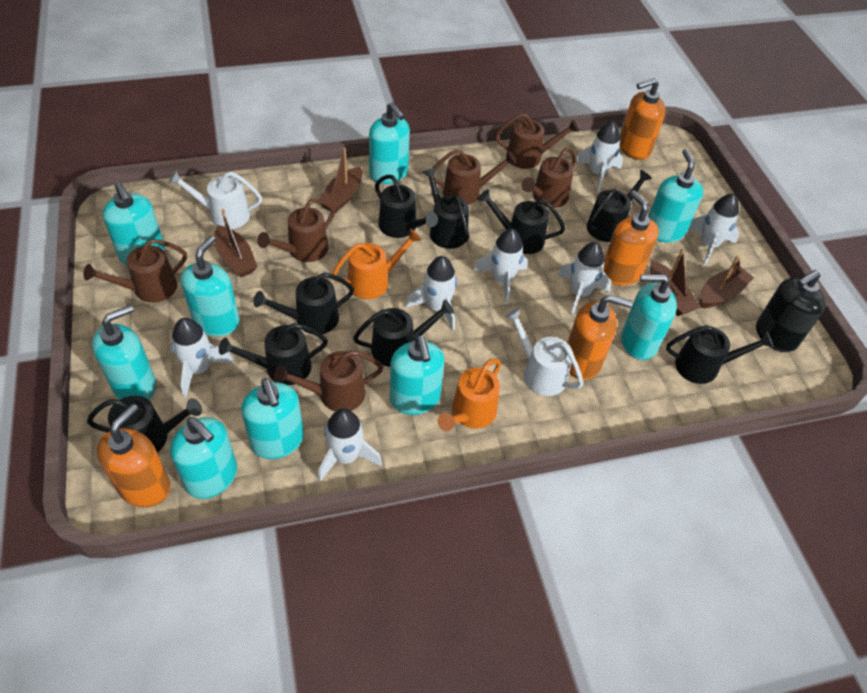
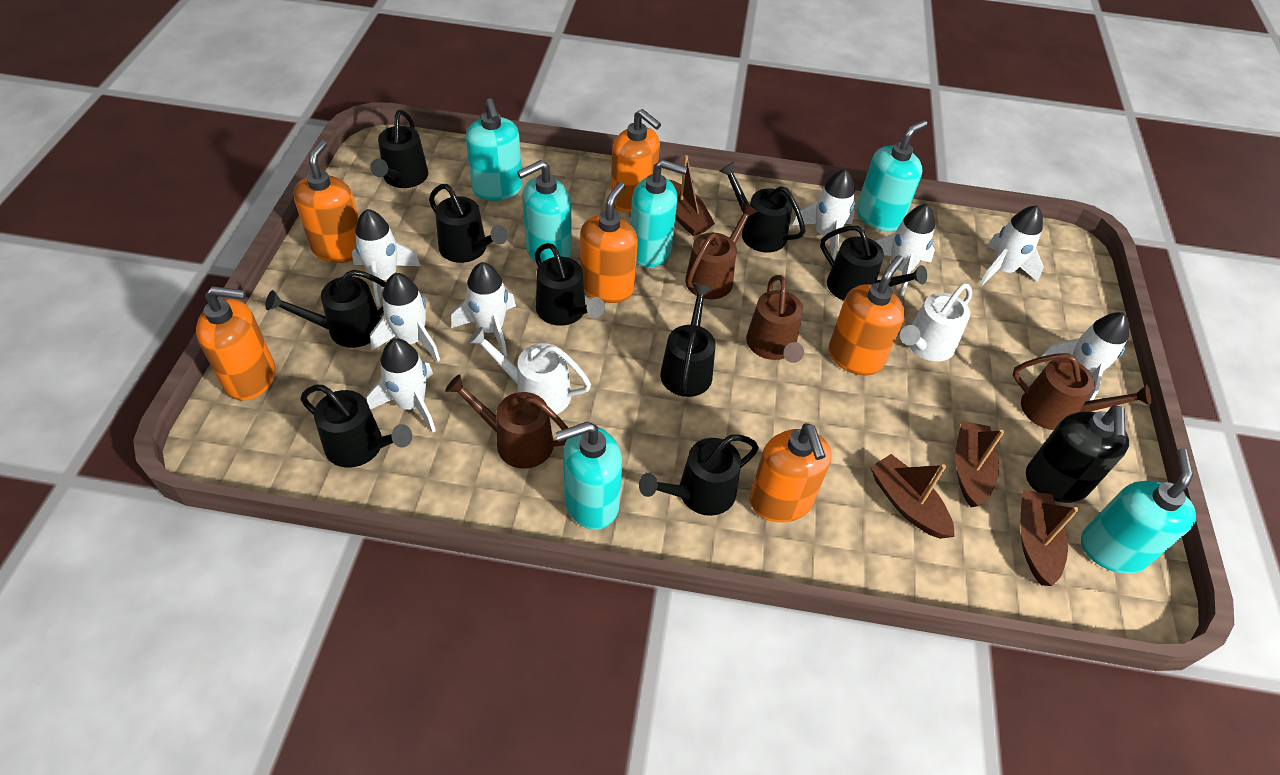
brown watering can: [83,239,187,303] [257,199,335,262] [274,350,383,411] [433,149,517,205] [495,113,579,169] [522,147,577,208] = 6 -> [445,374,568,469] [685,203,758,299] [746,275,804,363] [1013,353,1151,430] = 4
orange soap dispenser: [96,404,170,507] [568,295,633,380] [603,190,659,286] [619,78,666,160] = 4 -> [196,286,275,401] [293,140,359,263] [580,182,638,303] [611,109,661,213] [750,423,832,523] [829,255,905,375] = 6
orange watering can: [332,229,421,299] [438,358,501,431] = 2 -> none = 0
turquoise soap dispenser: [92,305,156,399] [103,182,165,265] [170,417,237,499] [181,236,240,336] [241,379,304,459] [369,102,410,184] [390,335,445,415] [621,274,677,360] [648,149,704,243] = 9 -> [466,98,523,201] [517,160,572,262] [556,422,622,530] [631,159,687,267] [857,120,927,231] [1081,449,1196,574] = 6
white rocket: [171,318,234,398] [318,408,382,482] [406,256,457,331] [474,228,528,304] [558,242,611,316] [576,121,623,192] [688,193,739,265] = 7 -> [352,209,421,306] [367,338,436,432] [370,273,440,362] [451,262,516,357] [793,169,855,260] [875,204,935,296] [979,205,1044,286] [1041,312,1129,401] = 8

